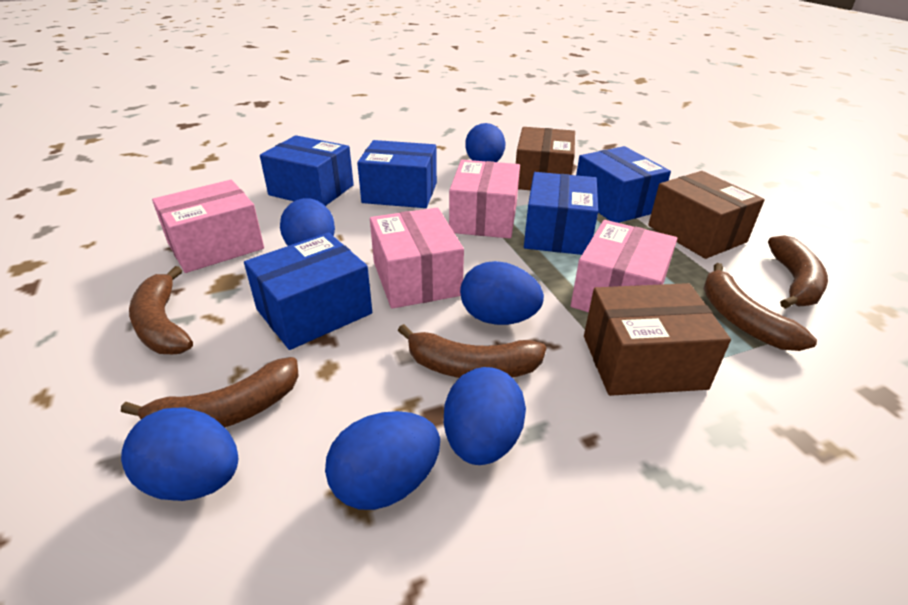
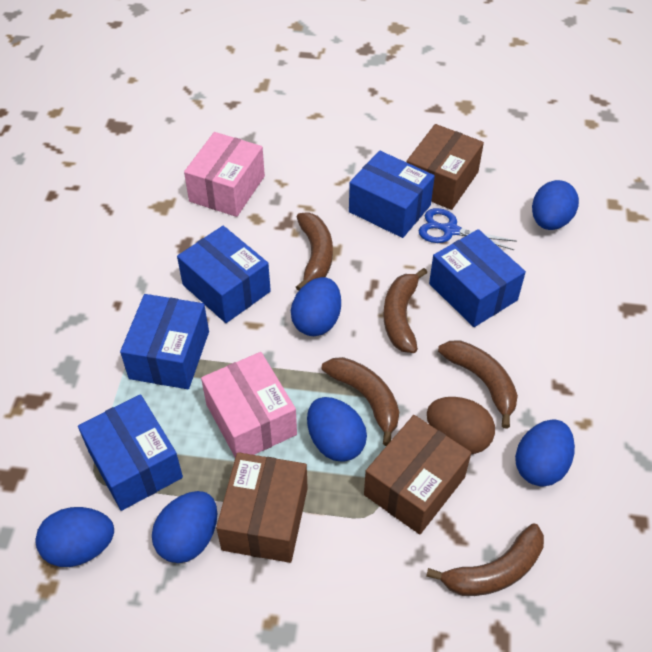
blue scissors: none = 0 -> [418,208,517,250] = 1
brown egg: none = 0 -> [427,397,495,454] = 1
pink box: [152,180,264,273] [370,208,464,309] [449,160,520,238] [571,220,677,312] = 4 -> [184,132,265,217] [201,352,297,458] = 2

